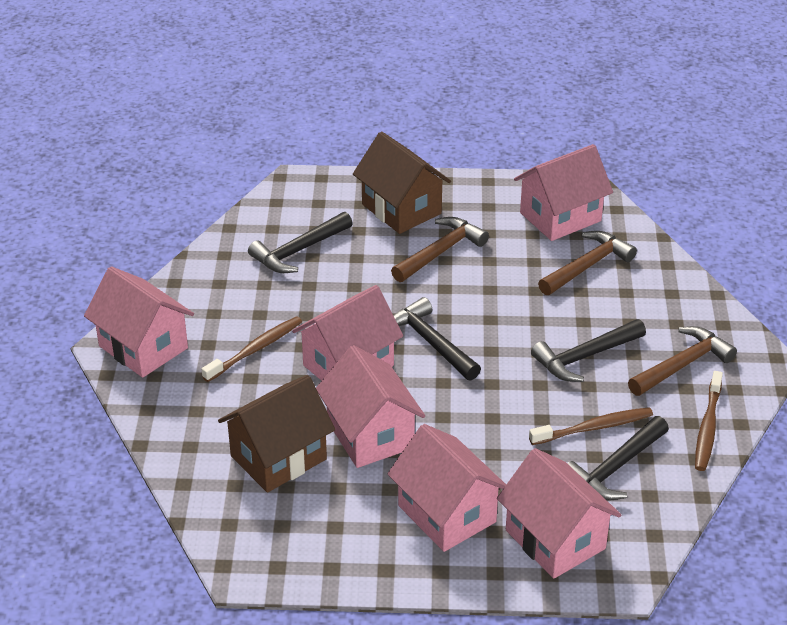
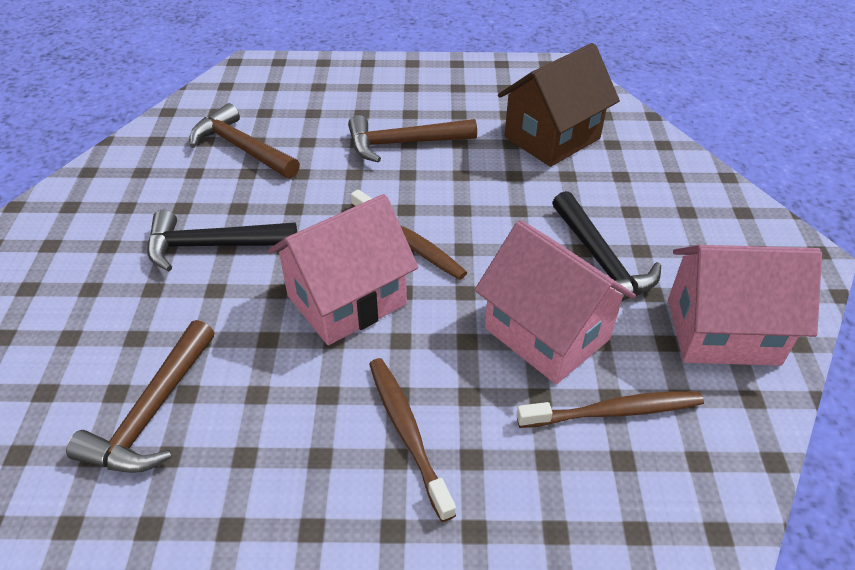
black hammer: [248,212,353,273] [393,297,481,381] [531,319,646,382] [567,416,669,500] = 4 -> [147,210,297,272] [552,191,661,301] = 2
brown house: [218,375,335,493] [353,131,451,234] = 2 -> [498,43,620,167] = 1
pink house: [84,266,194,378] [292,285,403,381] [316,345,425,468] [388,424,506,552] [497,448,621,579] [514,144,613,241] = 6 -> [268,194,418,345] [475,220,636,384] [668,245,822,366] = 3

